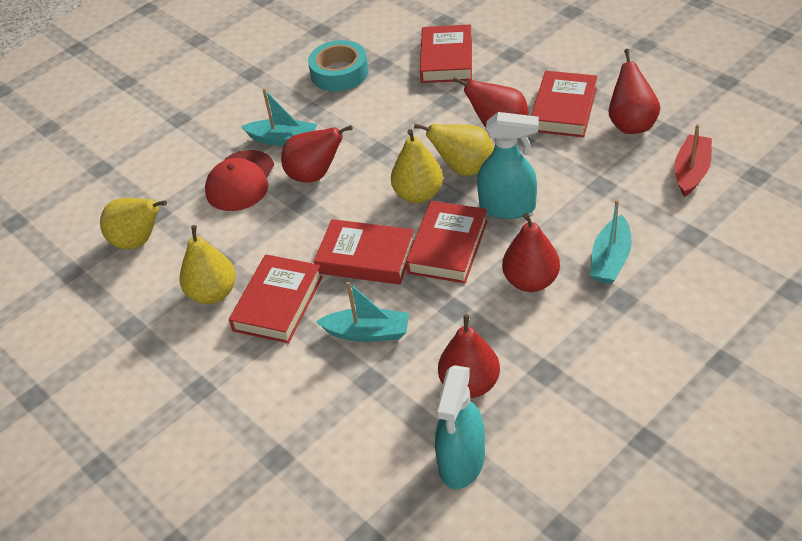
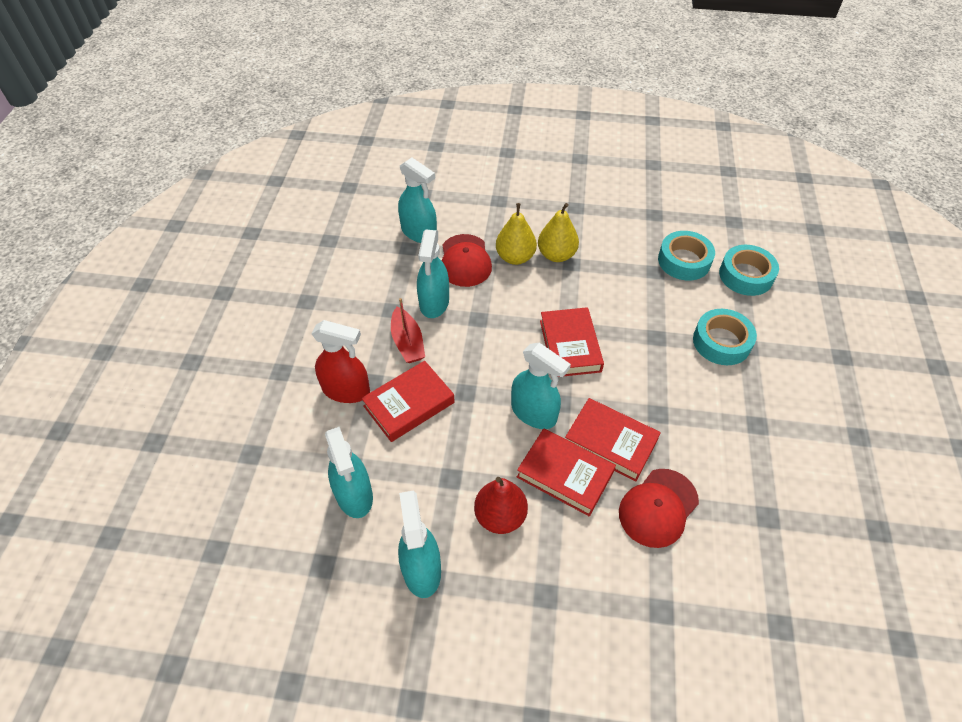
red book: [229,254,323,343] [314,219,414,285] [406,201,488,283] [420,24,472,83] [531,71,597,137] = 5 -> [361,361,455,442] [517,428,616,516] [540,307,604,377] [565,398,661,482] = 4
red cap: [205,150,274,211] = 1 -> [441,234,492,287] [619,469,699,548] = 2
red pear: [281,125,353,183] [438,314,500,398] [453,77,529,128] [502,213,560,292] [609,49,660,134] = 5 -> [474,477,528,534] = 1
red spray bottle: none = 0 -> [312,320,370,403] = 1
turquoise boat: [241,88,317,146] [316,282,409,342] [590,199,632,284] = 3 -> none = 0
turquoise spray bottle: [435,365,485,489] [477,112,539,219] = 2 -> [325,427,373,518] [398,158,437,243] [398,490,441,598] [417,229,449,318] [511,343,571,429] = 5
turquoise tape: [308,40,369,92] = 1 -> [658,231,715,280] [693,309,757,365] [719,245,779,296] = 3
yellow pear: [100,198,167,250] [179,225,236,304] [391,129,443,203] [414,124,494,176] = 4 -> [496,203,537,265] [538,203,579,262] = 2

